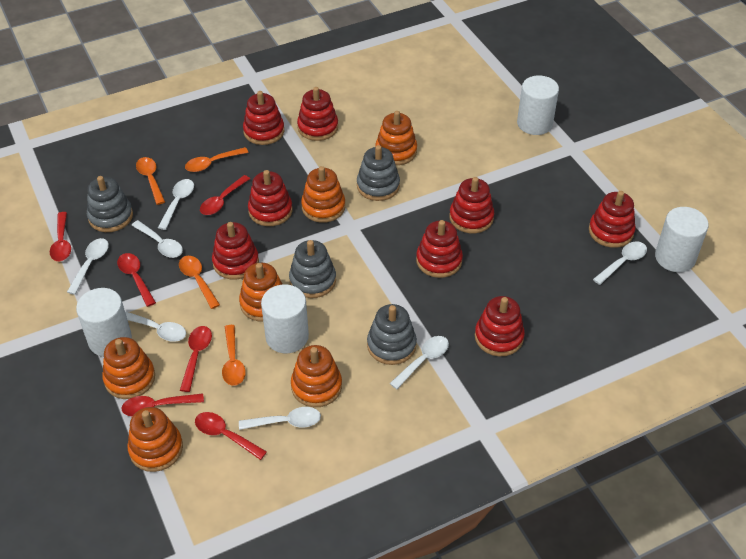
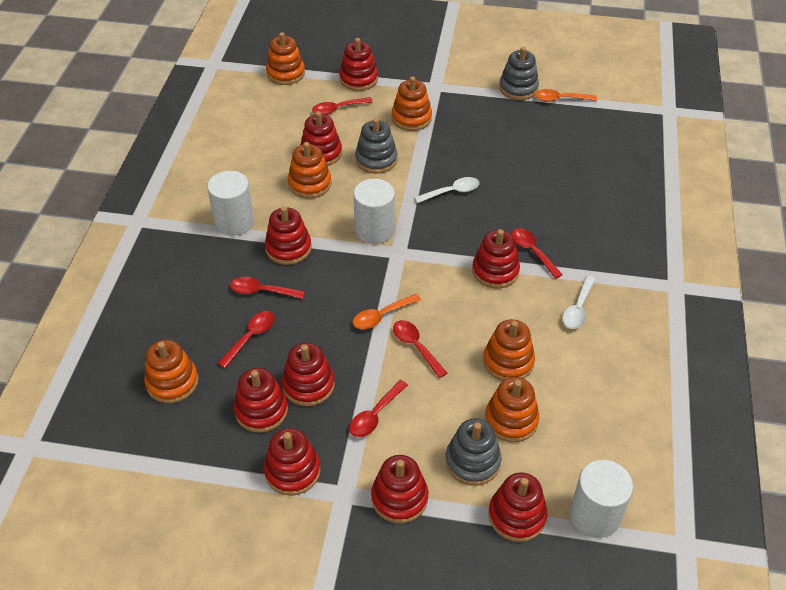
grey stacking toy: [87,176,133,232] [289,240,336,298] [357,145,400,201] [367,304,417,365] = 4 -> [355,118,397,174] [445,418,501,486] [499,47,539,100] = 3
orange spoon: [136,157,165,205] [179,256,220,309] [185,147,249,172] [222,325,246,386] = 4 -> [353,294,421,329] [535,89,597,102] = 2
red stacking toy: [212,222,259,280] [243,91,284,145] [248,170,292,226] [297,87,338,141] [416,220,463,278] [449,177,494,233] [475,296,525,356] [589,191,636,248] = 8 -> [234,368,288,433] [264,428,321,496] [265,206,311,265] [282,343,335,407] [300,111,342,166] [339,38,378,91] [371,455,428,524] [472,229,520,288] [488,472,547,542] = 9
white cylinder: [76,288,132,357] [261,284,309,353] [517,75,559,135] [655,207,709,272] = 4 -> [207,171,254,236] [353,179,395,244] [570,460,633,538] = 3
white spoon: [67,238,109,295] [125,311,186,342] [131,220,183,258] [158,179,194,230] [239,407,321,430] [390,336,449,389] [593,241,647,285] = 7 -> [414,177,480,203] [562,276,595,329] = 2

